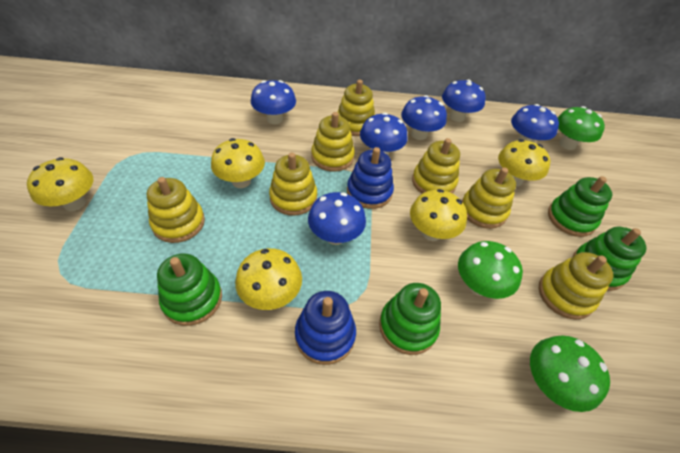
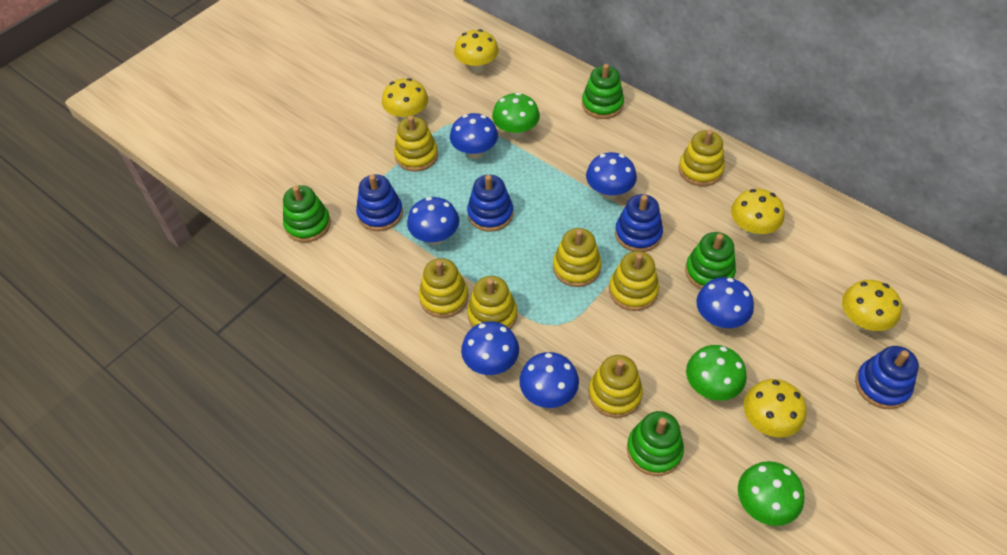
blue stacking toy: [295,291,356,365] [347,147,394,209] = 2 -> [356,174,403,231] [467,175,513,232] [615,194,663,252] [855,346,919,409] = 4

